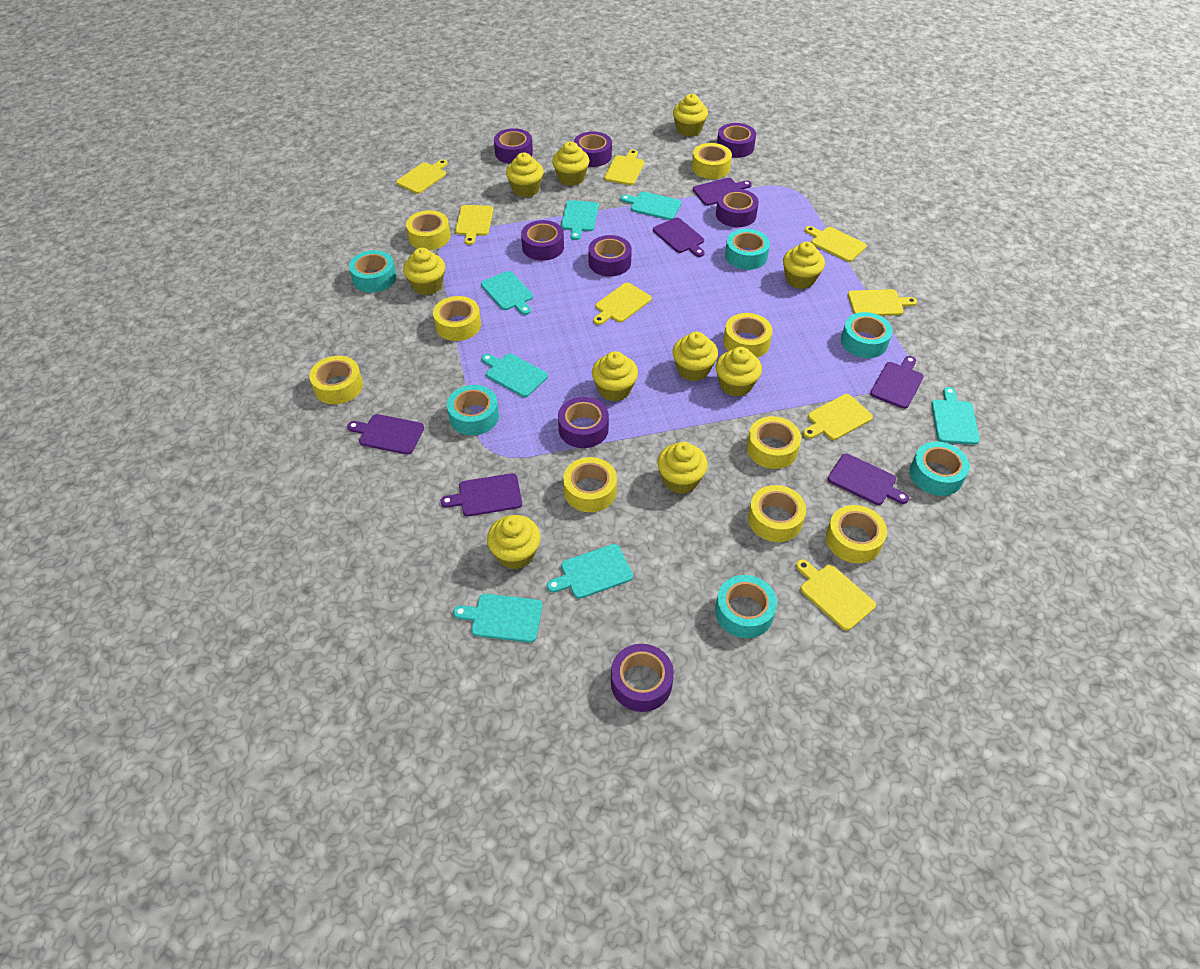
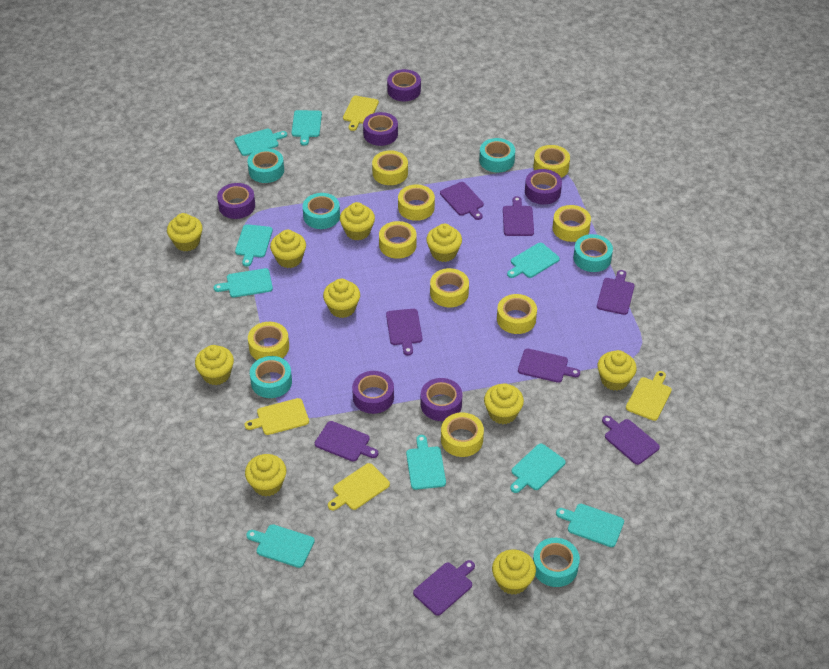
purple cutting board: [347,414,424,455] [440,473,522,516] [653,218,705,257] [693,178,752,206] [828,453,909,505] [870,356,924,409] = 6 -> [315,421,378,462] [386,309,422,356] [413,560,475,616] [440,182,484,220] [503,196,534,236] [518,348,580,383] [597,270,635,315] [602,416,660,465] = 8
purple tape: [494,128,533,164] [521,220,564,261] [558,397,609,448] [574,131,612,167] [588,235,632,277] [611,644,674,712] [716,189,759,227] [717,123,756,158] = 8 -> [217,183,255,219] [352,371,394,414] [363,112,398,146] [387,69,421,101] [421,378,462,421] [525,169,562,204] = 6
turquoise cutting board: [453,594,543,643] [481,271,533,315] [481,353,548,397] [547,544,633,599] [561,200,599,240] [621,192,682,220] [931,387,980,445] = 7 -> [214,268,273,298] [234,129,287,156] [235,224,273,266] [246,524,315,568] [291,110,322,146] [406,435,446,490] [507,243,560,278] [510,443,566,493] [556,504,624,547] = 9
yellow cutting board: [396,159,448,194] [455,205,493,245] [593,283,652,325] [604,149,644,185] [796,559,876,631] [803,394,873,440] [805,226,867,262] [848,289,917,316] = 8 -> [245,398,309,435] [328,463,390,511] [343,96,379,131] [626,371,672,421] = 4

